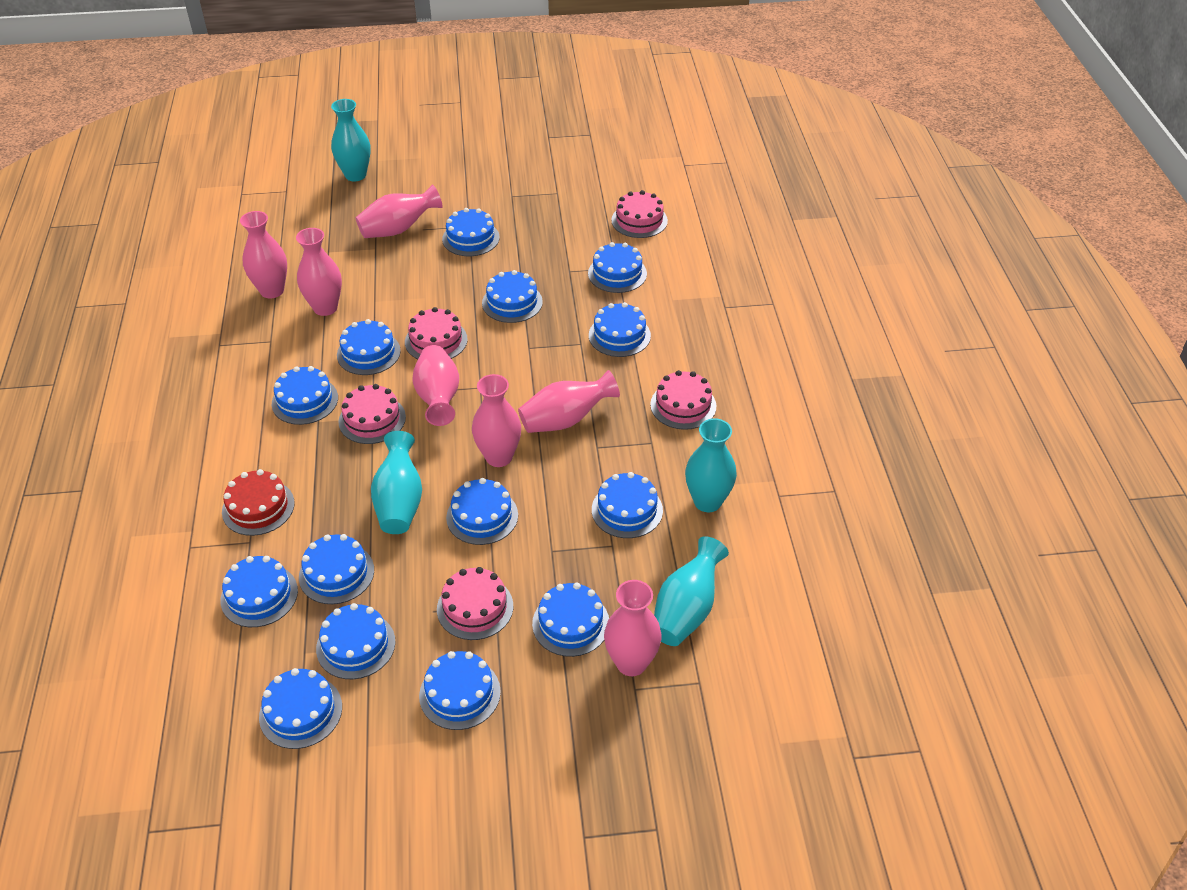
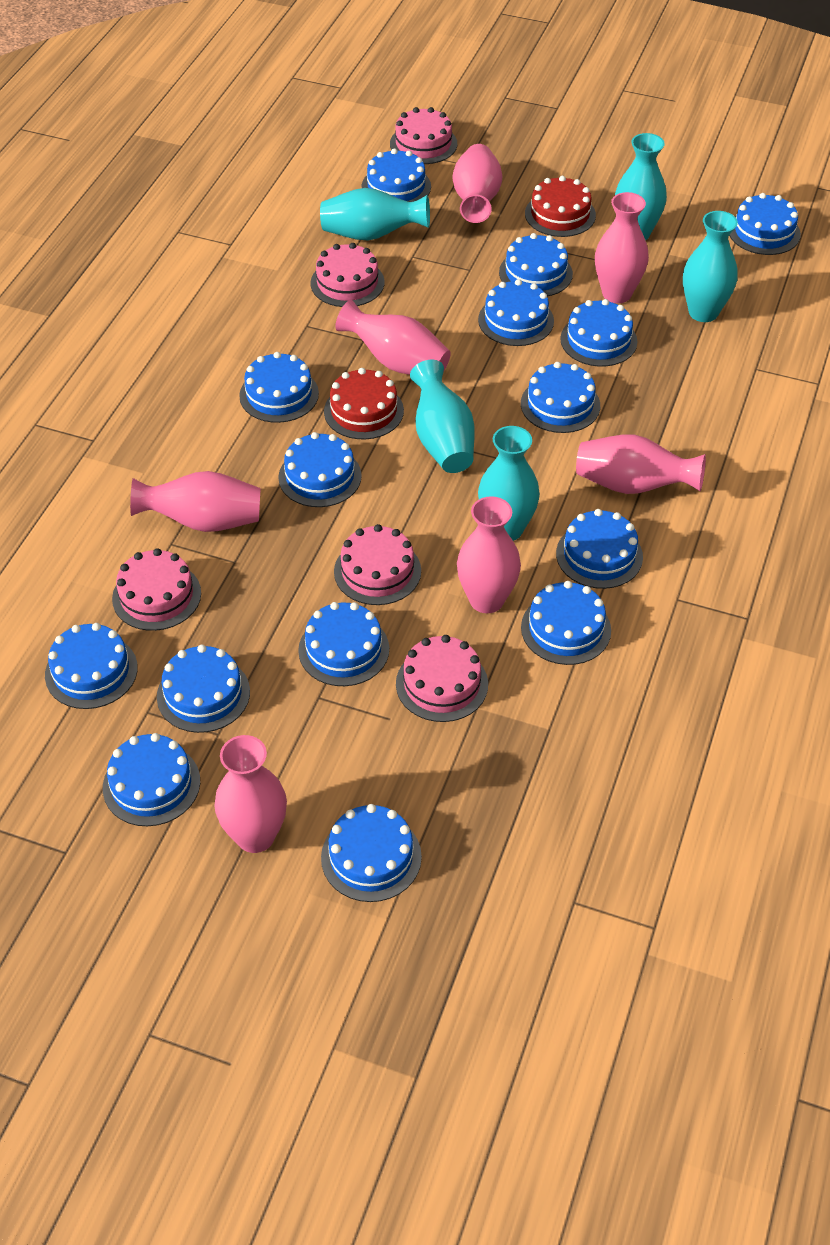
blue cake: [221,556,298,627] [259,668,342,749] [272,366,338,425] [299,534,374,604] [316,603,395,679] [337,319,401,375] [419,651,501,730] [442,208,500,256] [446,478,518,545] [482,270,543,323] [532,582,609,657] [588,242,647,293] [589,302,651,357] [592,472,663,538] = 14 -> [45,623,138,709] [103,733,200,826] [157,645,250,733] [239,352,319,423] [278,432,362,507] [298,602,389,686] [321,804,422,902] [362,148,431,202] [478,279,554,346] [499,233,573,297] [521,362,600,433] [521,581,611,665] [556,509,643,589] [560,299,637,367] [729,193,801,255] = 15
red cake: [222,469,295,536] = 1 -> [324,368,404,439] [525,176,596,237] = 2
turquoise vase: [331,99,371,181] [371,431,422,534] [654,536,729,646] [685,418,737,512] = 4 -> [320,188,430,240] [410,360,475,473] [478,426,540,541] [615,133,667,241] [683,211,738,322] = 5

